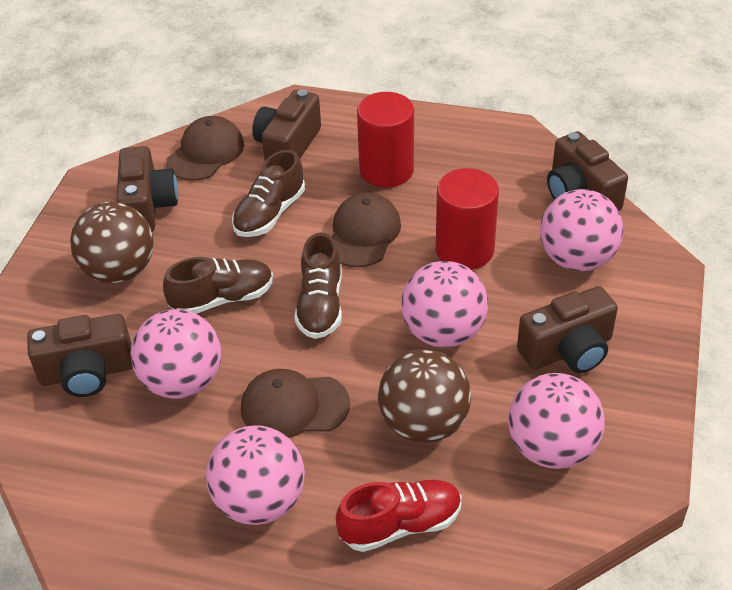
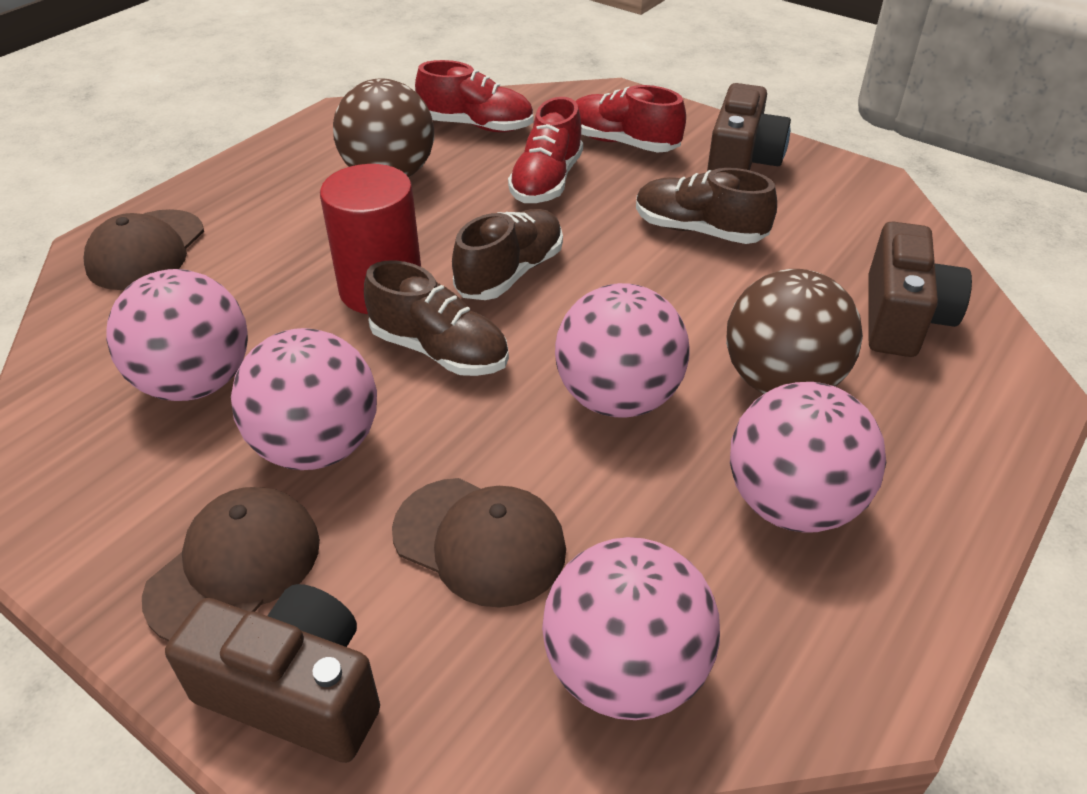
brown camera: [27,314,133,397] [116,146,178,232] [252,89,321,161] [517,286,618,373] [547,131,628,211] = 5 -> [165,584,380,763] [707,83,791,171] [869,221,972,357] = 3
red cylinder: [357,92,414,188] [436,168,499,270] = 2 -> [320,164,421,314] = 1
red shoe: [336,480,461,552] = 1 -> [415,60,533,132] [508,97,583,203] [576,85,686,153] = 3

